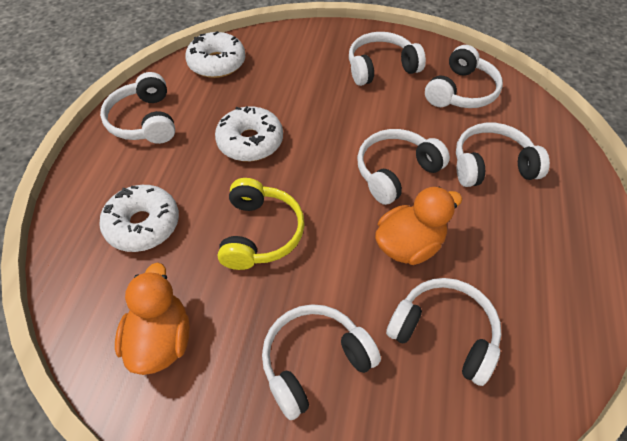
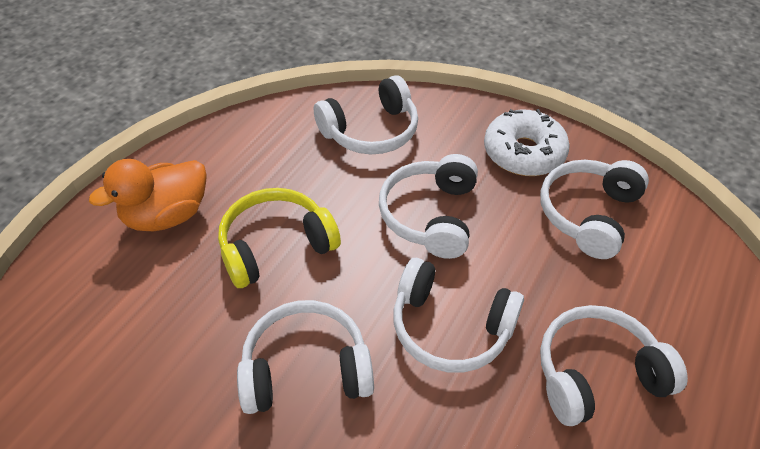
orange duck: [115,262,190,375] [375,186,462,265] = 2 -> [89,159,207,231] = 1
white donut: [99,185,179,252] [185,31,245,78] [215,106,283,162] = 3 -> [484,109,570,176] = 1
white headphones: [100,72,175,144] [262,304,381,420] [349,32,426,86] [357,129,450,205] [386,278,502,386] [425,45,503,108] [456,123,550,187] = 7 -> [237,300,374,414] [314,75,418,154] [379,154,478,259] [393,258,524,373] [540,160,649,259] [540,305,688,426] = 6

